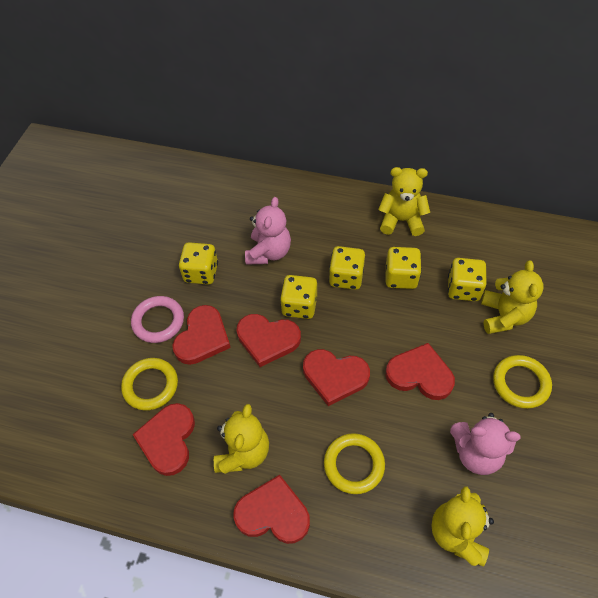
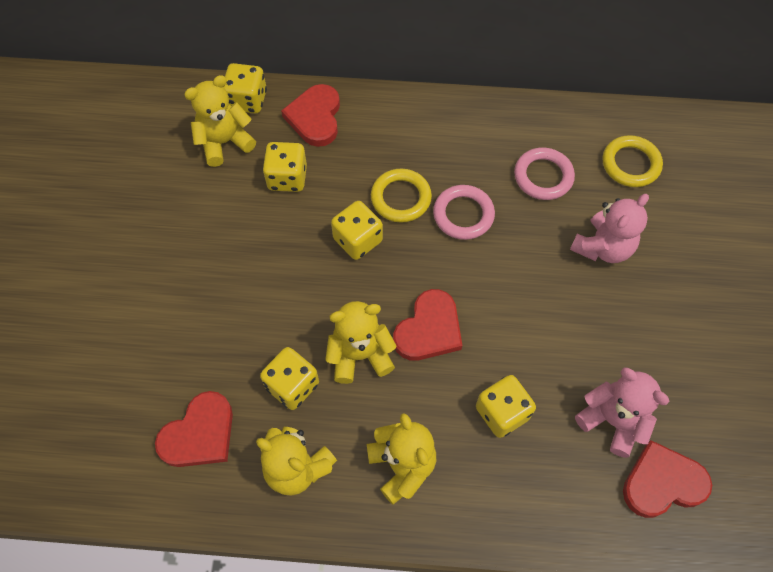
pink ring: [131,296,184,343] = 1 -> [433,185,495,240] [514,148,575,200] = 2
red heart: [132,403,195,476] [172,305,231,365] [233,475,310,544] [237,314,301,367] [303,349,370,406] [386,343,455,400] = 6 -> [155,391,233,467] [281,84,340,147] [393,289,462,361] [623,440,712,518] = 4
yellow ring: [121,358,178,411] [324,433,385,494] [493,355,552,409] = 3 -> [371,169,432,223] [603,135,663,187] = 2

